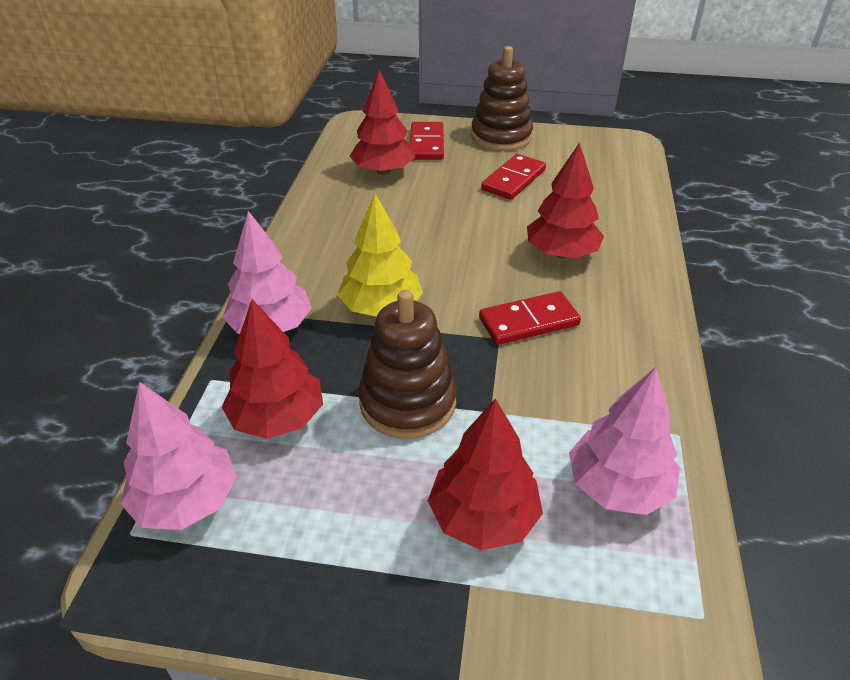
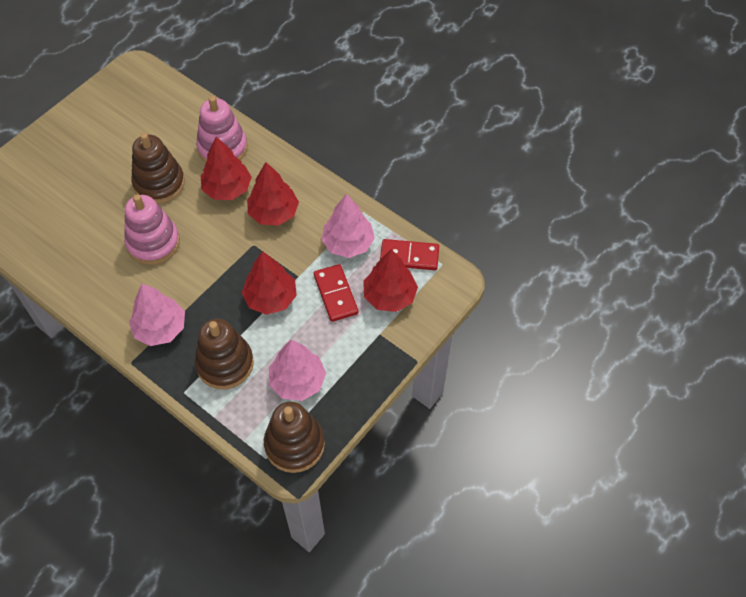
brown stacking toy: [358,290,457,439] [471,46,533,151] = 2 -> [132,133,185,204] [195,319,254,389] [264,402,325,473] = 3
pink stacking toy: none = 0 -> [124,194,180,265] [196,96,248,163] = 2
red domino: [410,122,444,160] [479,291,581,345] [481,154,546,200] = 3 -> [314,264,358,322] [380,239,439,270] = 2
yellow tree: [337,194,423,317] = 1 -> none = 0

